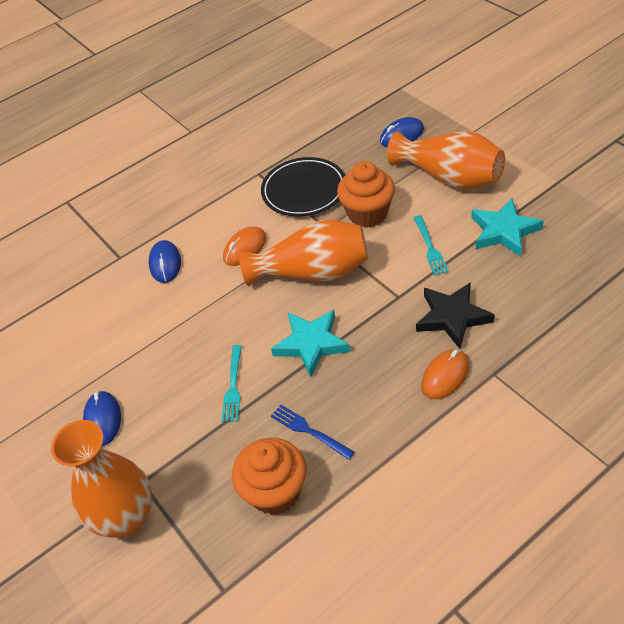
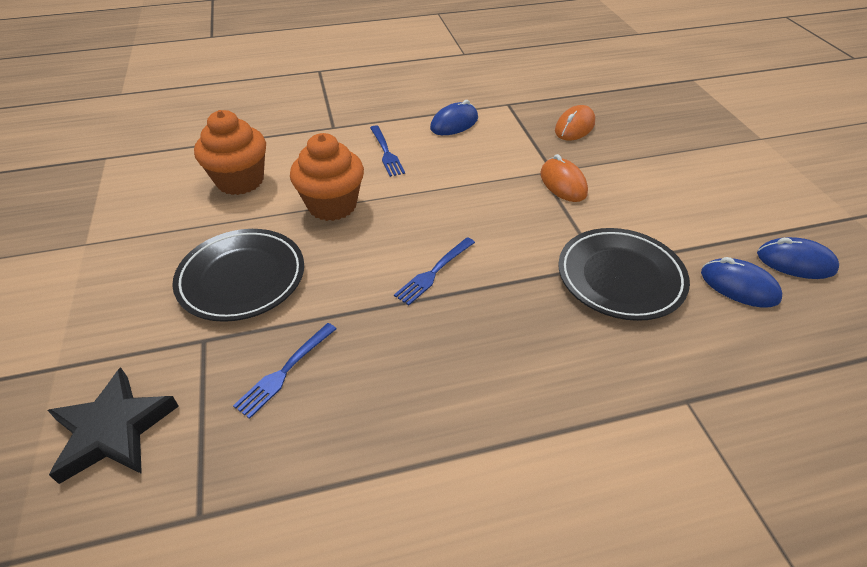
black plate: [261,157,345,217] = 1 -> [172,229,304,322] [558,228,690,321] = 2
blue fork: [271,405,355,460] = 1 -> [233,323,337,419] [370,125,405,177] [394,237,475,305] = 3
orange vase: [51,420,152,538] [239,219,368,286] [387,131,505,189] = 3 -> none = 0
turquoise fork: [222,345,242,422] [414,215,449,276] = 2 -> none = 0
turquoise star: [271,310,350,377] [471,199,544,257] = 2 -> none = 0

